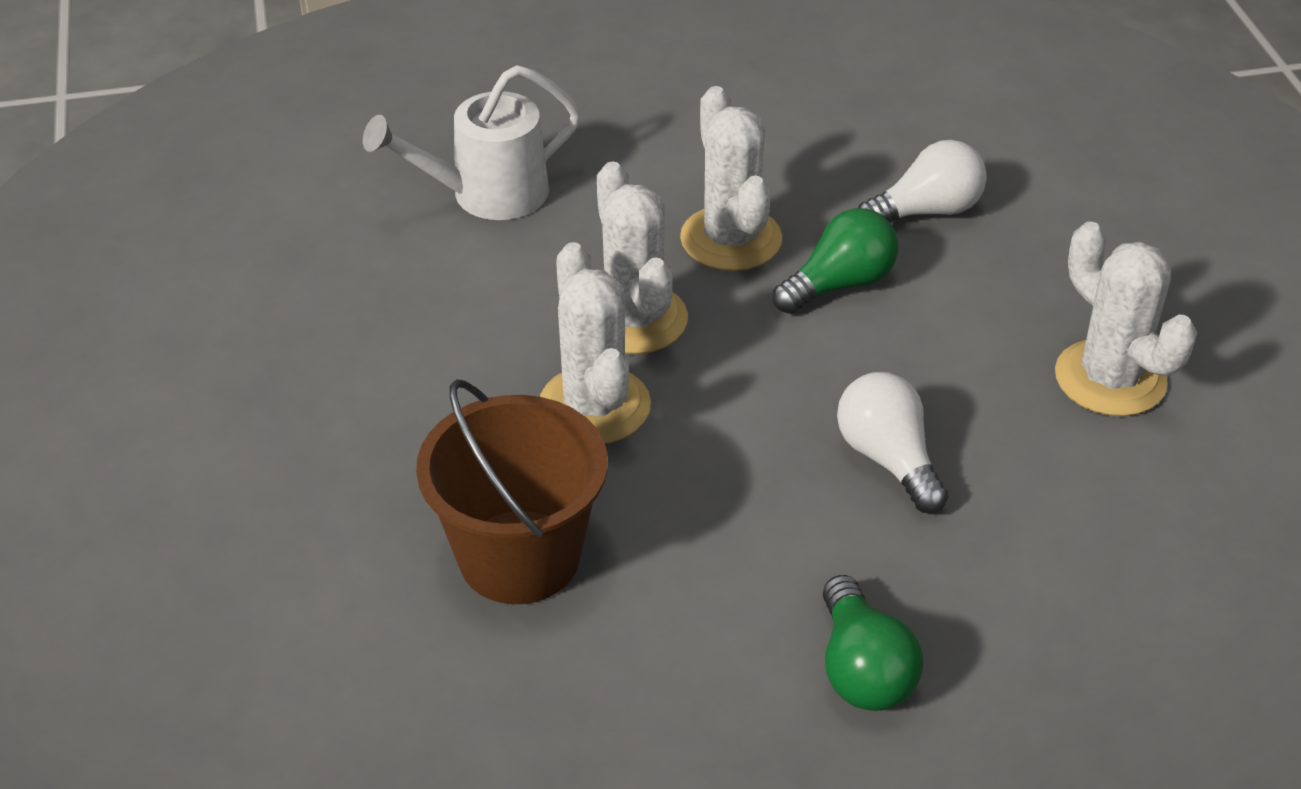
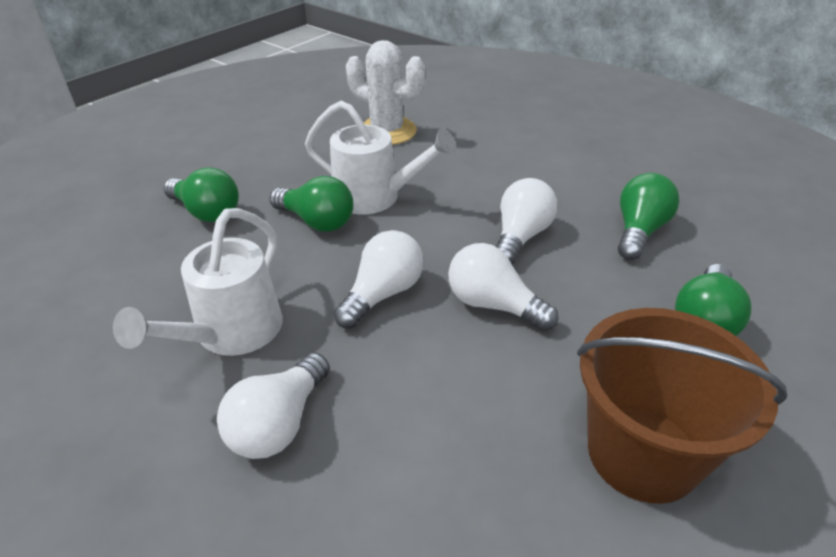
green light bulb: [773,208,898,314] [823,575,923,711] = 2 -> [163,167,239,222] [269,176,353,232] [618,173,680,260] [675,264,752,336] = 4
white cactus: [540,242,651,444] [597,161,688,354] [680,86,782,271] [1055,222,1197,416] = 4 -> [346,40,425,145] = 1
white light bulb: [837,372,949,513] [858,140,987,223] = 2 -> [217,353,330,459] [334,230,423,329] [448,243,559,331] [495,178,557,264] = 4
white watering can: [363,65,581,220] = 1 -> [113,208,283,356] [305,101,457,214] = 2

